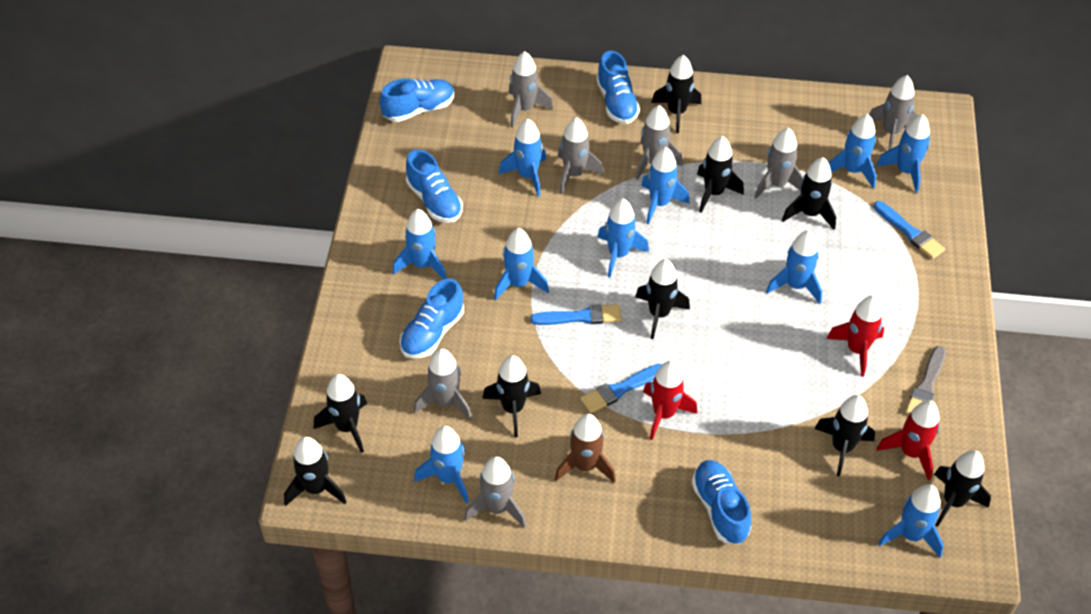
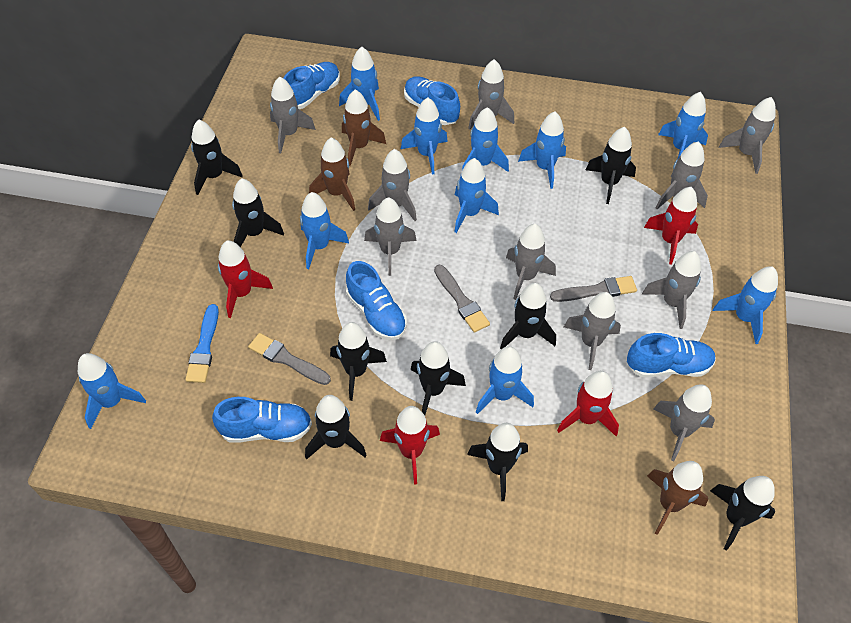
blue brush: [530,304,622,325] [581,364,663,413] [874,201,945,259] = 3 -> [185,304,219,383] = 1
brown rocket: [555,414,616,483] = 1 -> [309,137,355,211] [342,90,386,166] [647,461,708,535] = 3
grey brush: [905,346,946,414] = 1 -> [248,333,331,385] [434,265,490,333] [550,276,637,302] = 3
grey rocket: [414,349,472,421] [464,457,526,528] [509,51,553,128] [558,117,604,195] [635,105,683,180] [754,127,803,198] [869,75,918,150] = 7 -> [270,76,316,153] [364,197,417,276] [368,149,417,221] [468,59,514,130] [506,224,556,300] [564,292,621,370] [642,251,701,329] [653,384,715,461] [656,141,708,209] [719,97,776,174] = 10
red rocket: [643,361,697,440] [826,296,884,377] [877,400,940,480] = 3 -> [218,240,273,318] [380,406,440,485] [557,371,619,436] [644,187,698,265] = 4

